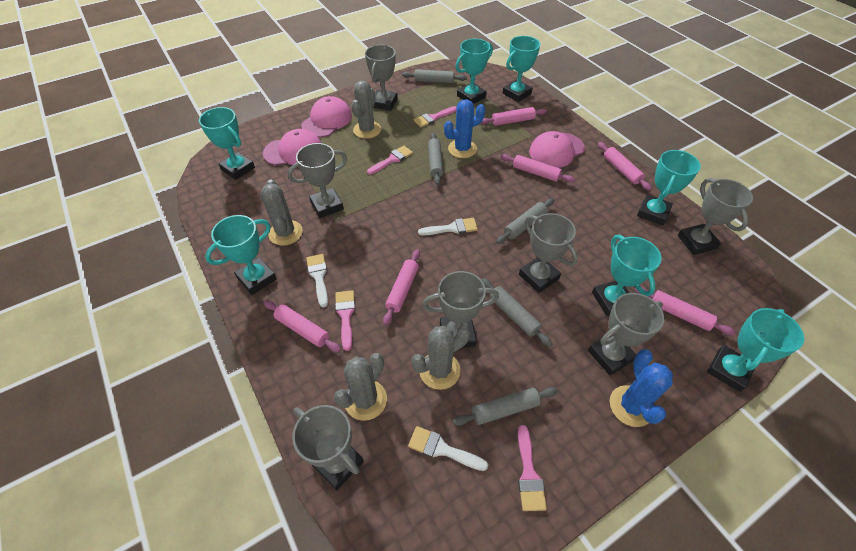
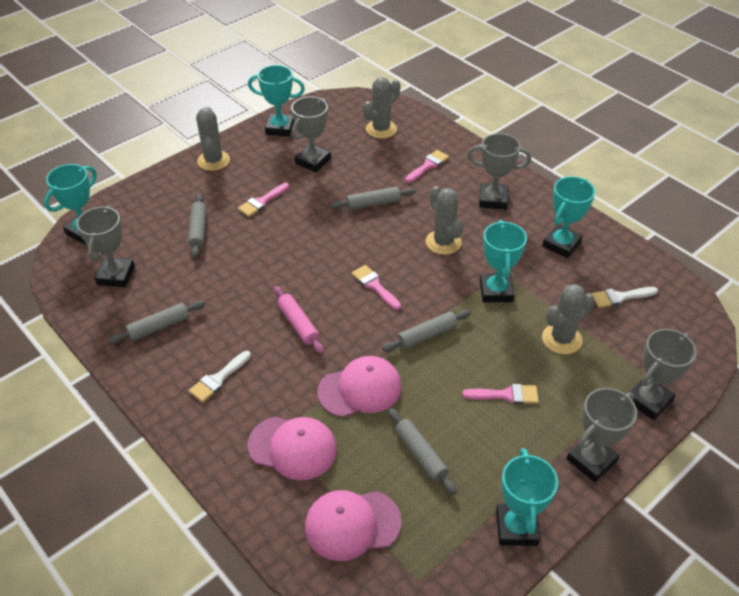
blue cactus: [444,100,485,158] [610,349,673,427] = 2 -> none = 0
grey trophy: [287,143,347,218] [292,405,364,490] [365,45,398,111] [422,271,499,348] [519,213,578,293] [588,293,664,375] [678,178,753,255] = 7 -> [77,205,135,287] [291,96,331,172] [467,133,531,210] [566,388,637,482] [630,329,697,420] = 5
pink rolling pin: [264,300,341,352] [383,249,420,325] [481,107,547,126] [500,154,575,182] [598,142,652,191] [634,287,735,335] = 6 -> [274,286,324,354] = 1
turquoise trophy: [199,107,255,180] [205,215,277,295] [455,39,493,104] [503,36,540,102] [592,235,662,316] [637,150,701,226] [707,308,804,392] = 7 -> [44,164,97,245] [248,65,305,137] [480,220,527,302] [496,448,558,546] [542,176,595,258] = 5
white brush: [306,254,328,307] [408,426,488,471] [418,218,478,235] = 3 -> [189,351,251,403] [592,287,658,308] = 2

